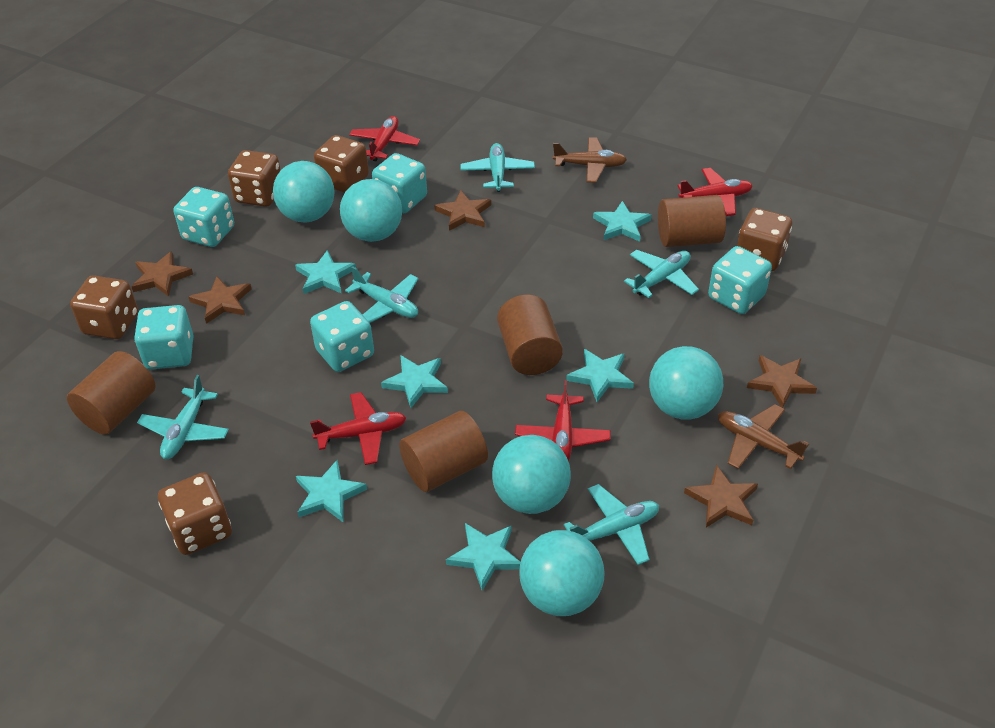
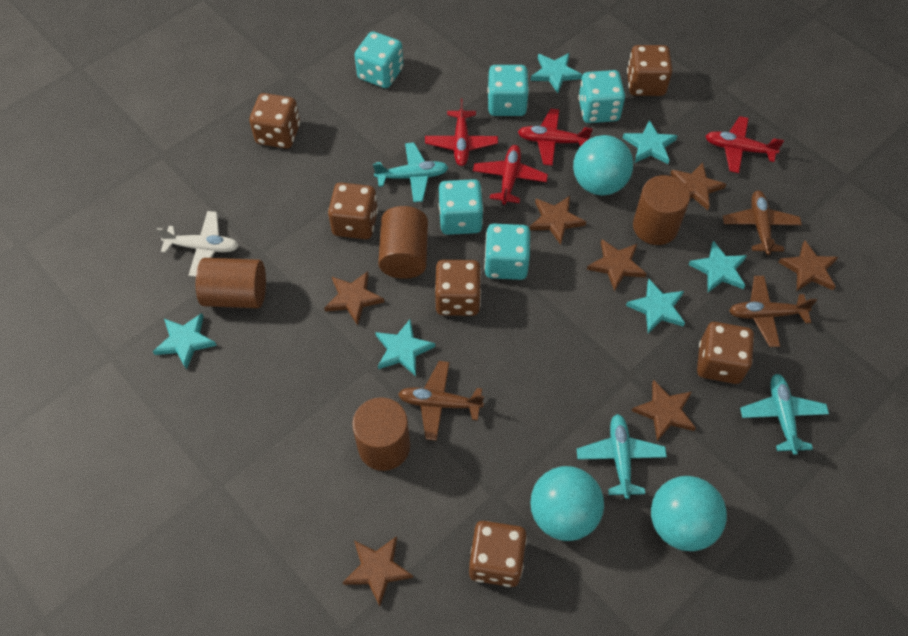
brown dice: [70,276,138,339] [158,472,232,555] [228,150,281,207] [314,135,369,193] [737,208,792,271] = 5 -> [249,93,300,149] [328,182,378,239] [435,260,481,316] [469,521,527,587] [627,45,673,96] [697,322,754,384] = 6
brown plane: [553,137,627,183] [718,404,809,469] = 2 -> [398,361,484,441] [723,191,802,255] [729,276,817,347] = 3
brown star: [131,251,193,297] [189,276,252,324] [434,190,491,231] [684,465,758,528] [747,355,817,408] = 5 -> [324,271,384,325] [342,536,413,606] [529,196,586,245] [587,239,647,291] [632,380,696,441] [670,162,726,210] [778,241,838,291] = 7
turquoise ball: [273,161,335,222] [340,179,402,242] [492,435,571,514] [519,530,605,616] [649,346,723,420] = 5 -> [530,466,604,541] [573,135,633,195] [651,476,727,551] = 3
turquoise plane: [137,375,229,459] [345,266,418,323] [460,143,535,192] [564,484,659,565] [624,250,699,298] = 5 -> [373,142,448,203] [577,414,667,499] [740,374,829,455] = 3
white plane: none = 0 -> [157,211,239,277] = 1

